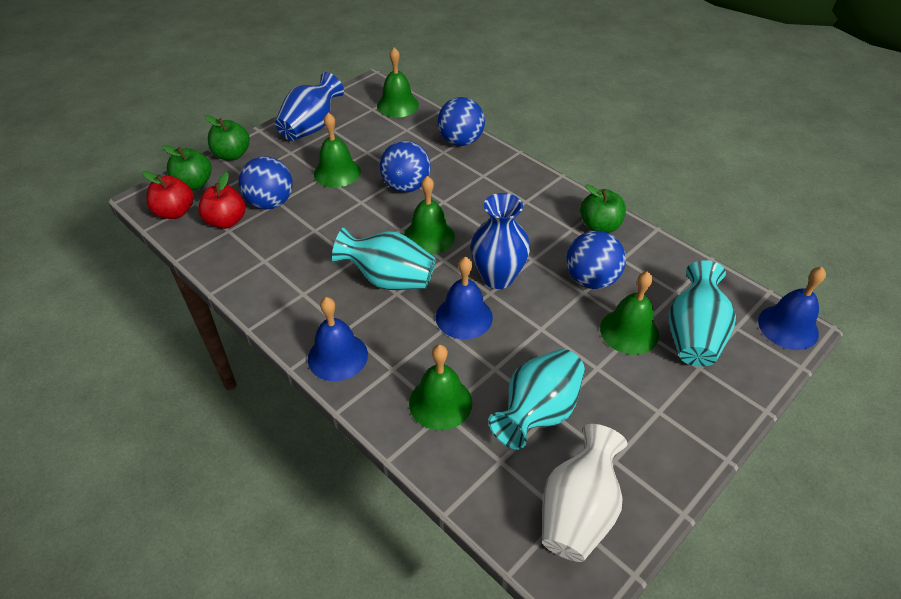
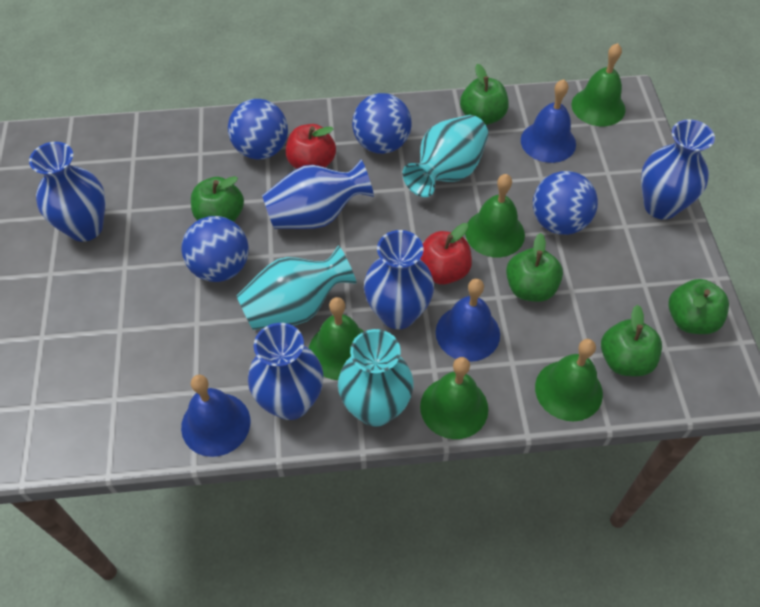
blue vase: [275,72,344,141] [470,193,530,289] = 2 -> [29,142,106,242] [248,323,323,420] [262,159,374,229] [364,230,434,329] [641,119,715,219] = 5
green apple: [162,145,212,190] [205,115,250,160] [580,184,626,233] = 3 -> [191,176,244,222] [460,63,509,125] [506,233,563,302] [601,305,662,376] [668,279,729,334] = 5
white vase: [542,424,628,562] = 1 -> none = 0

